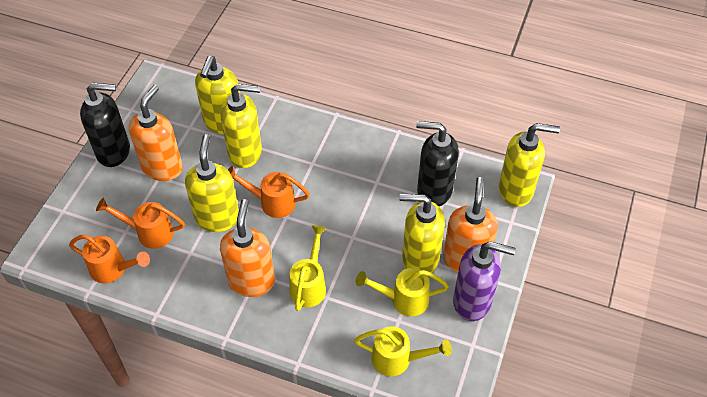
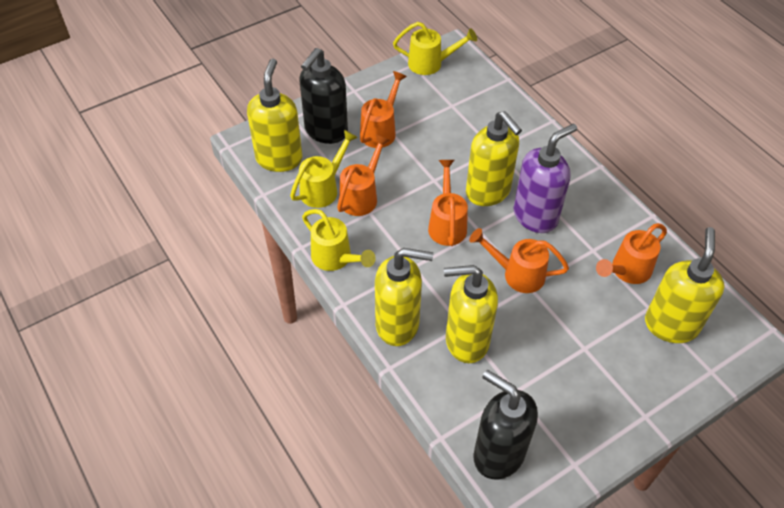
orange soap dispenser: [129,85,183,181] [220,199,275,297] [443,177,498,273] = 3 -> none = 0
orange watering can: [69,234,150,283] [96,198,185,249] [228,166,310,218] = 3 -> [337,135,390,216] [360,71,407,148] [428,160,468,246] [469,228,569,293] [596,223,667,284] = 5

